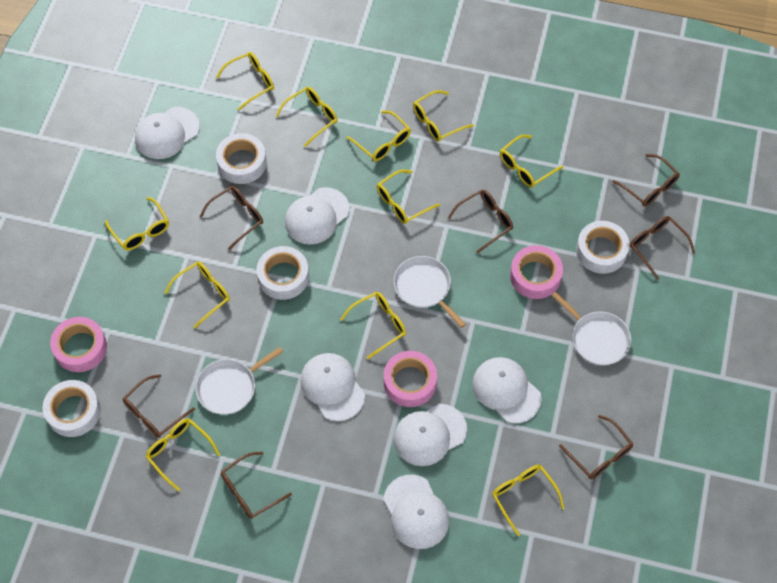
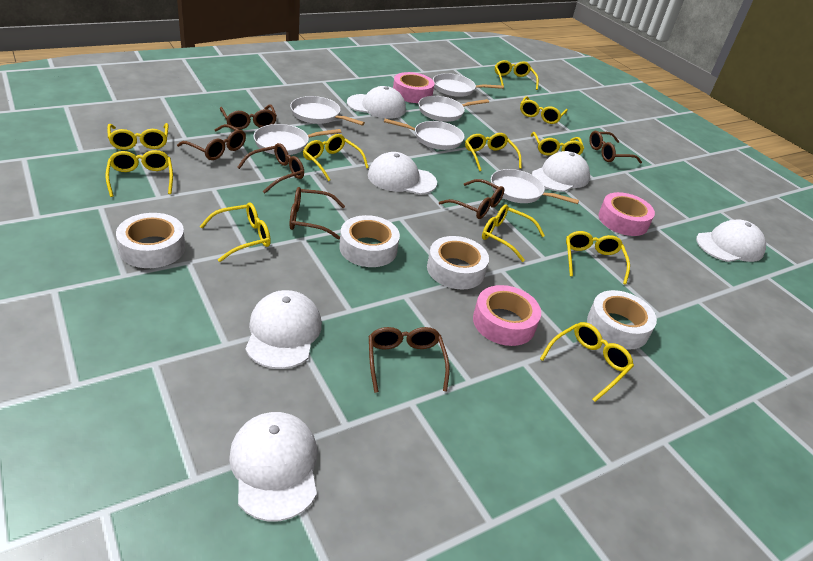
white pan: [195,347,283,415] [394,256,466,328] [552,292,631,365] = 3 -> [253,124,341,155] [290,96,365,126] [384,119,465,150] [418,96,489,122] [433,73,504,97] [491,169,579,204] = 6

